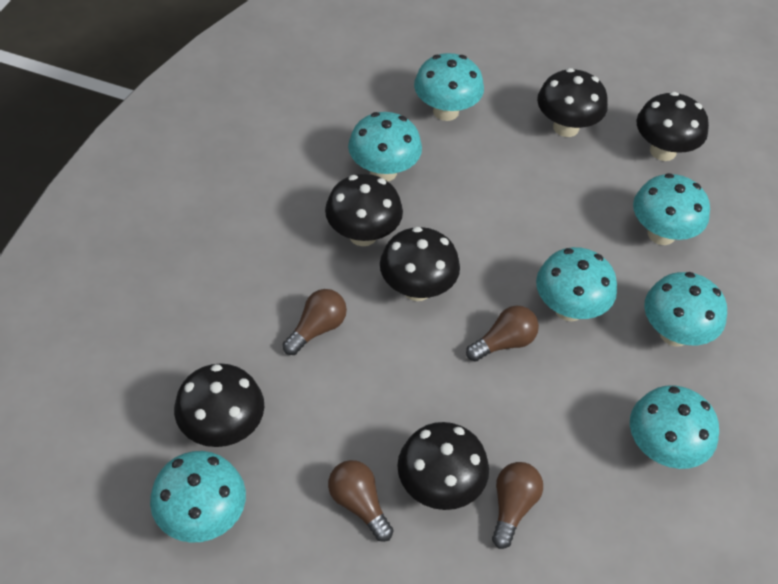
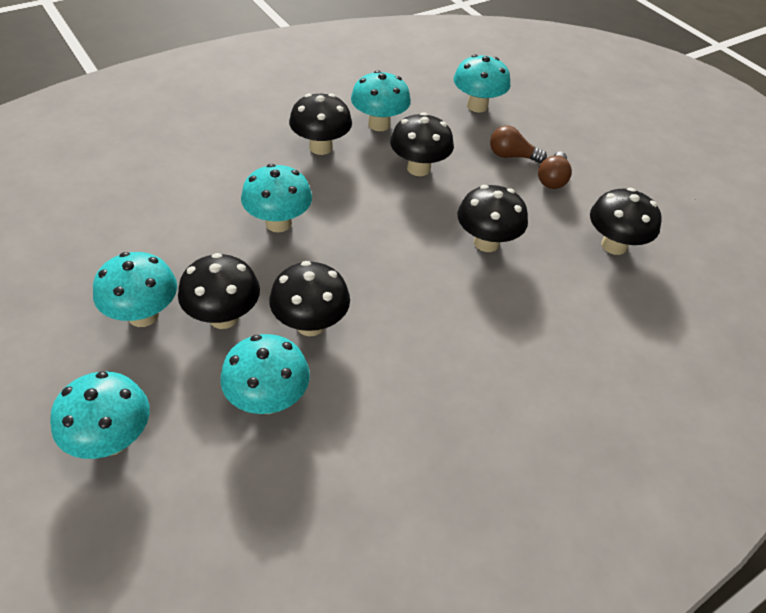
brown light bulb: [283,289,347,355] [328,460,394,542] [466,306,539,362] [492,462,543,549] = 4 -> [490,126,547,163] [538,152,572,189] = 2
turquoise mushroom: [150,451,246,543] [348,112,422,181] [414,53,484,121] [536,247,617,321] [630,385,719,469] [633,173,710,245] [644,272,727,347] = 7 -> [50,371,150,459] [93,252,177,327] [220,334,310,414] [241,164,312,233] [351,70,411,131] [454,54,510,112] = 6

